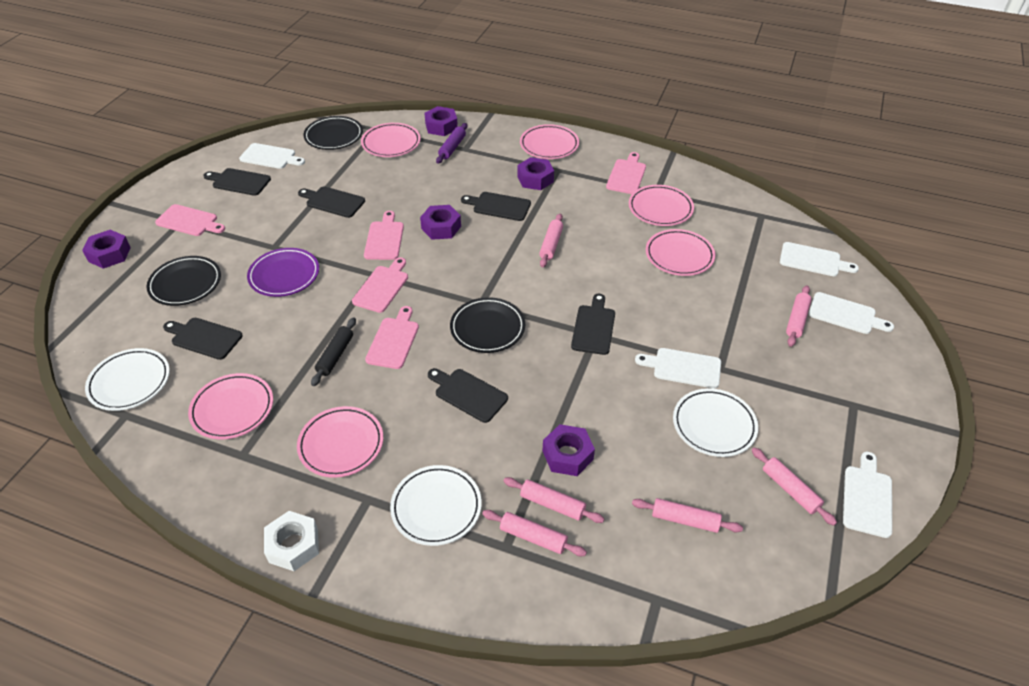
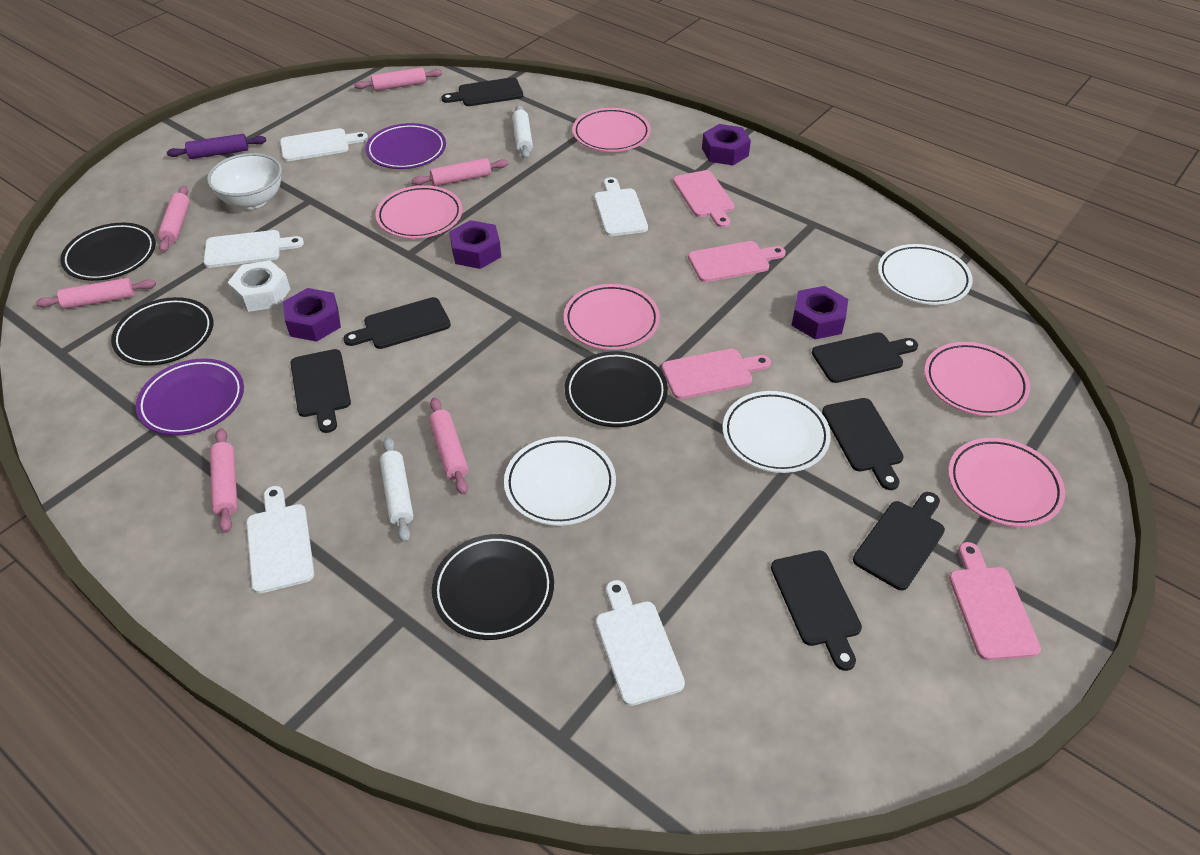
black cutting board: [163,318,243,360] [203,168,271,196] [298,186,365,218] [428,368,508,423] [461,192,531,221] [571,294,615,355] = 6 -> [291,349,351,433] [343,297,451,349] [441,77,523,106] [771,550,862,671] [812,332,918,383] [822,398,904,490] [853,492,945,590] = 7
black plate: [147,256,221,306] [304,116,363,150] [450,297,525,353] = 3 -> [60,223,156,281] [111,297,213,366] [432,534,554,640] [565,351,668,427] = 4
black rolling pin: [311,317,356,386] = 1 -> none = 0
pink cutting board: [155,204,225,236] [352,257,408,313] [364,211,404,260] [365,306,419,369] [606,152,646,194] = 5 -> [662,349,771,399] [673,170,735,228] [688,241,786,282] [949,542,1041,660] = 4
pink plate: [188,373,273,439] [297,406,383,478] [361,123,421,157] [520,124,579,159] [629,185,694,226] [646,229,715,276] = 6 -> [376,185,462,239] [564,284,660,350] [573,108,651,152] [924,342,1030,416] [948,438,1065,527] = 5
purple nut: [82,230,131,269] [420,205,461,240] [424,106,458,136] [517,157,554,190] [543,424,595,476] = 5 -> [283,288,341,342] [449,220,501,269] [702,124,751,165] [791,286,848,339] = 4
purple plate: [247,248,319,297] = 1 -> [136,358,244,436] [365,123,446,169] = 2
white bowl: none = 0 -> [207,153,282,209] = 1
white rolling pin: none = 0 -> [380,436,413,543] [512,105,533,159] = 2

